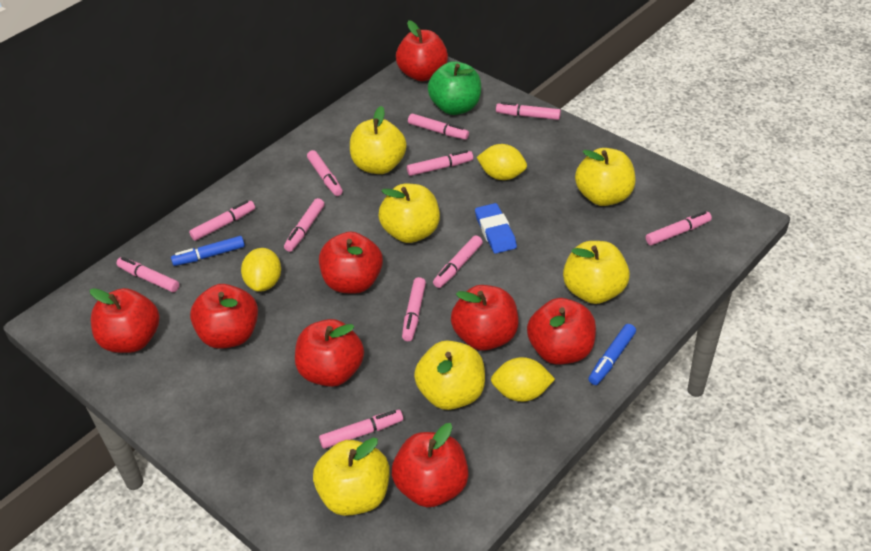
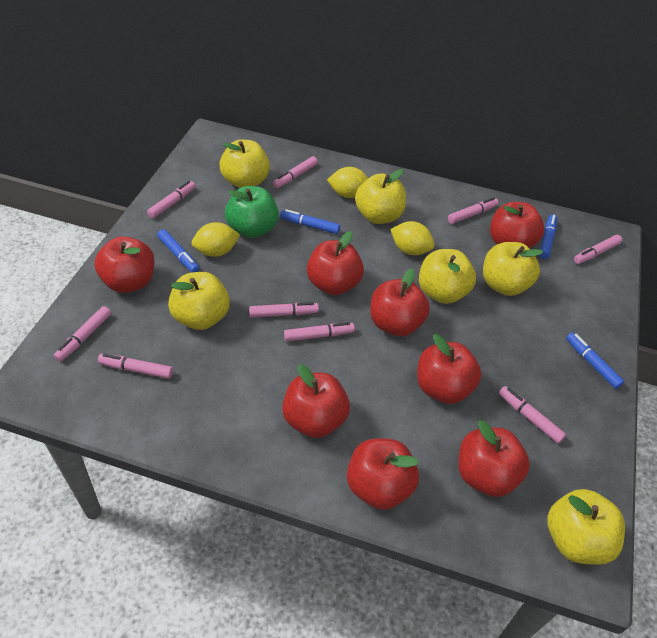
blue eraser: [475,203,517,254] = 1 -> none = 0
blue marker: [171,236,245,266] [588,324,636,385] = 2 -> [157,229,200,272] [280,209,340,234] [539,214,557,259] [566,332,624,389] = 4
pink marker: [116,257,179,292] [189,200,255,241] [284,198,324,252] [307,150,343,196] [319,409,403,449] [402,277,426,341] [407,150,473,176] [408,114,469,140] [433,235,483,288] [496,102,561,120] [646,211,712,245] = 11 -> [54,306,111,362] [98,354,173,379] [147,181,196,219] [249,302,319,318] [273,156,318,188] [284,322,355,342] [448,197,499,224] [499,386,566,444] [574,235,622,264] = 9

